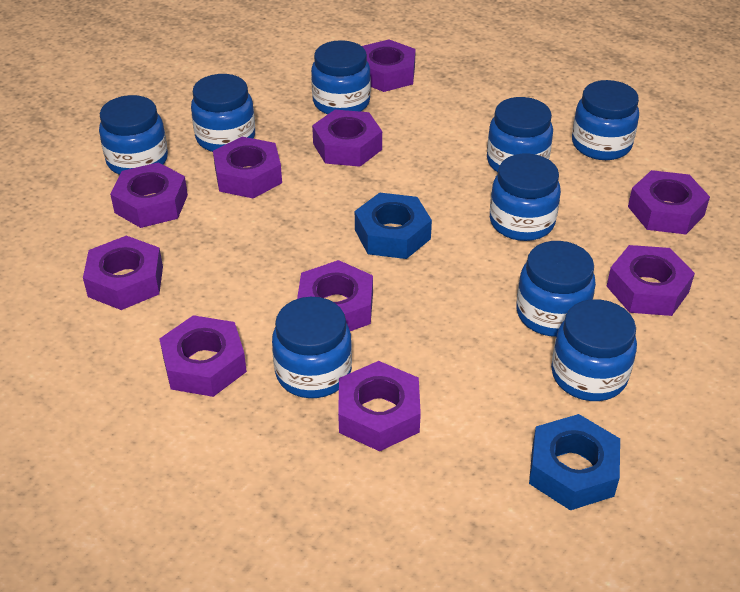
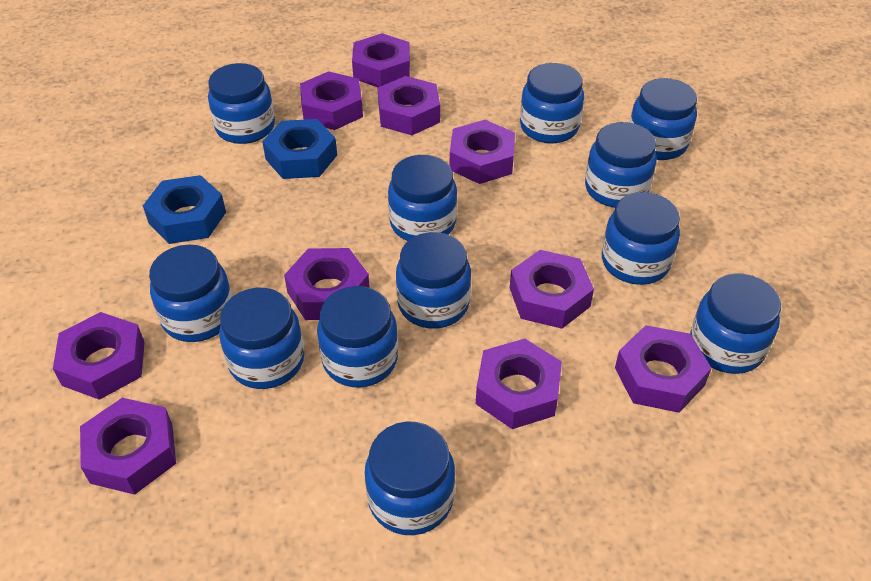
blue jar: [99,95,168,175] [191,74,255,152] [272,297,352,398] [311,40,371,115] [487,97,553,172] [490,154,561,241] [516,241,596,337] [551,299,637,401] [572,80,639,160] = 9 -> [149,244,233,342] [208,63,275,144] [219,288,304,389] [317,286,398,387] [365,422,455,535] [388,155,457,241] [396,232,471,329] [520,63,584,144] [585,122,657,208] [602,192,680,285] [630,78,697,160] [690,274,781,374] = 12

